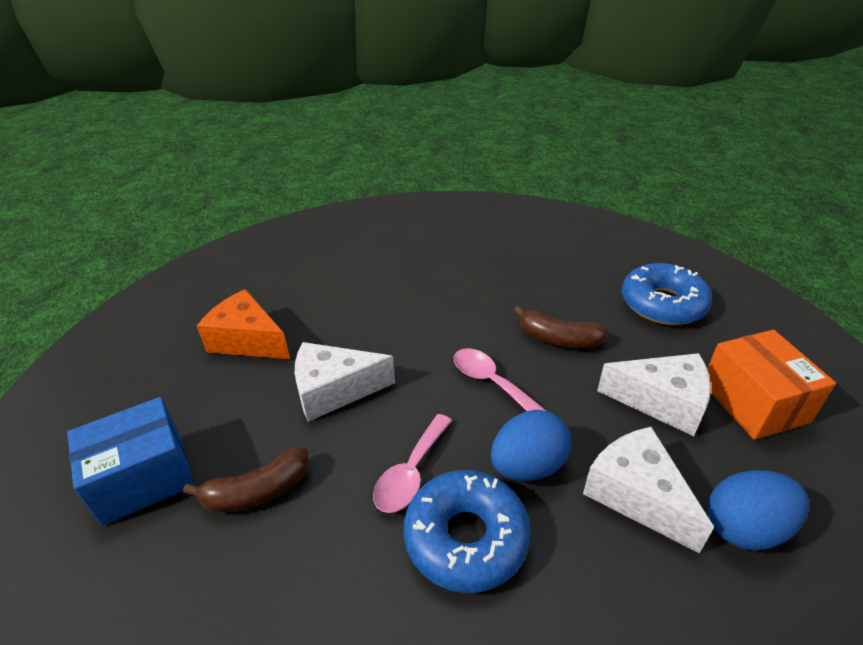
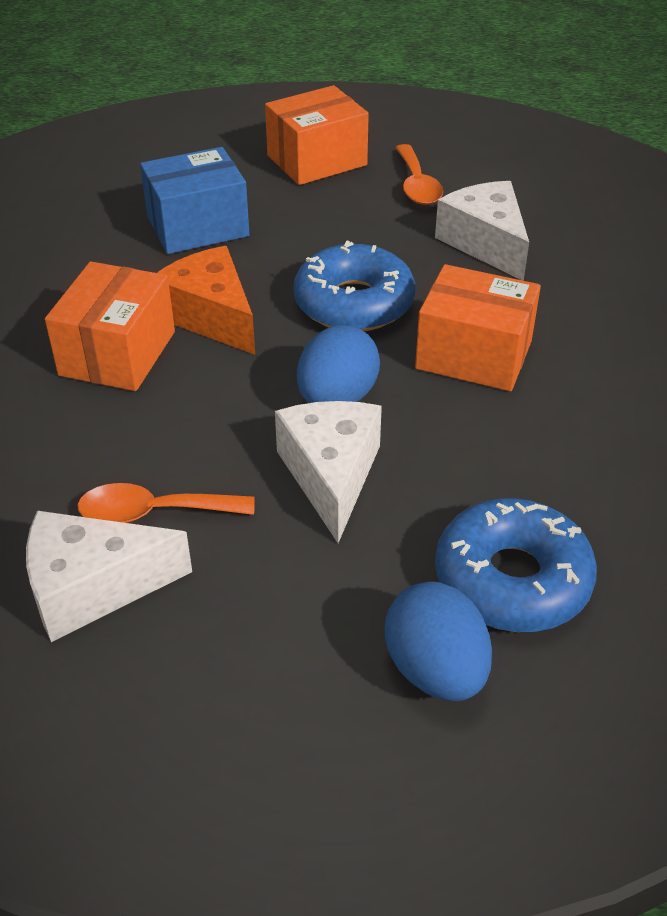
brown banana: [183,447,309,513] [514,306,608,348] = 2 -> none = 0
orange box: [707,330,836,440] = 1 -> [45,262,175,391] [265,85,369,185] [415,264,541,391] = 3
orange spoon: none = 0 -> [77,483,255,523] [395,144,443,205] = 2
pink spoon: [373,414,452,513] [453,348,546,411] = 2 -> none = 0

